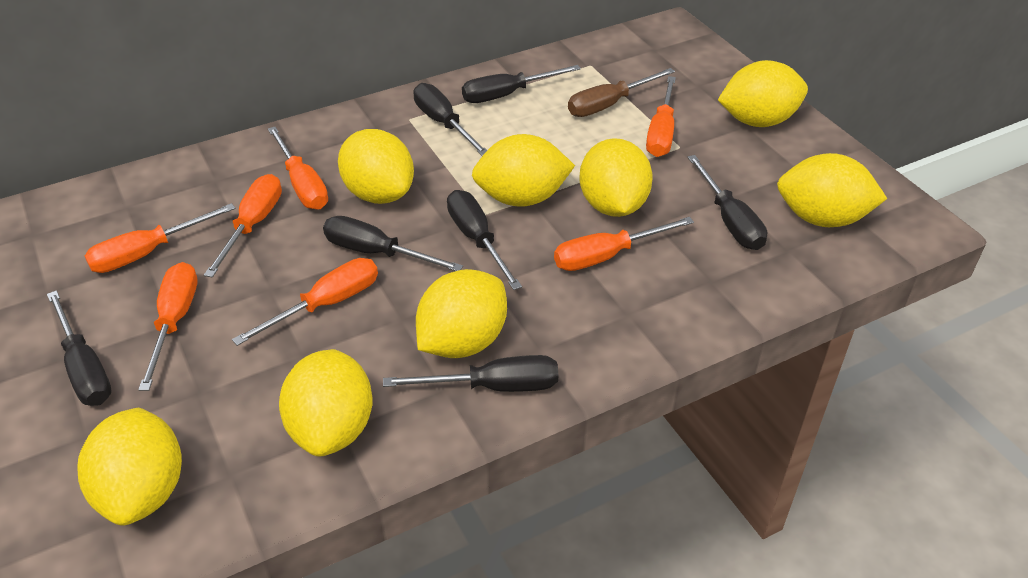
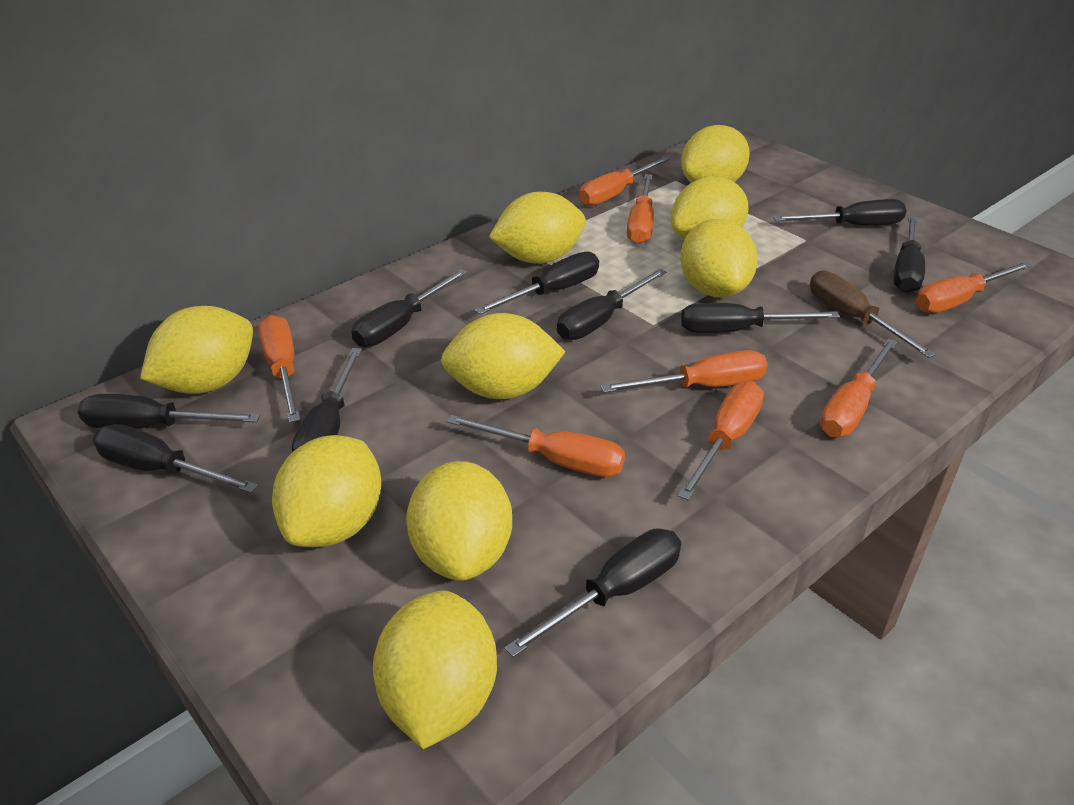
black screwdriver: [47,290,112,406] [323,216,463,271] [383,355,558,392] [413,83,487,156] [447,190,522,290] [462,65,581,103] [687,155,767,250] = 7 -> [78,394,260,429] [93,424,258,493] [292,348,362,452] [351,269,468,347] [475,252,599,315] [504,529,681,657] [557,268,666,340] [681,303,840,333] [773,199,906,225] [894,216,925,293] = 10
orange screwdriver: [85,203,236,273] [138,262,197,391] [204,174,282,278] [232,258,378,346] [268,127,328,209] [554,217,694,271] [646,76,676,157] = 7 -> [258,315,300,423] [446,415,625,477] [579,157,670,206] [601,350,767,393] [627,174,654,244] [678,381,764,501] [820,339,897,437] [916,262,1032,313] = 8
yellow lemon: [78,408,182,526] [279,349,373,457] [338,129,414,204] [416,269,507,358] [472,134,575,207] [579,138,653,217] [718,60,808,127] [777,153,887,227] = 8 -> [140,306,253,394] [272,435,381,547] [373,591,497,749] [406,461,512,581] [441,313,566,399] [489,192,586,264] [671,176,748,240] [680,219,757,298] [681,125,750,183] = 9

